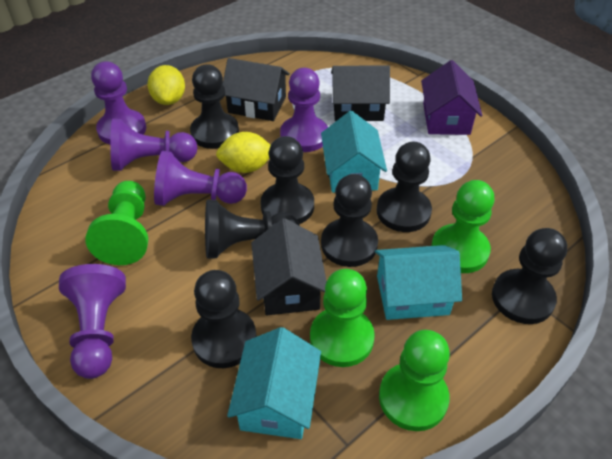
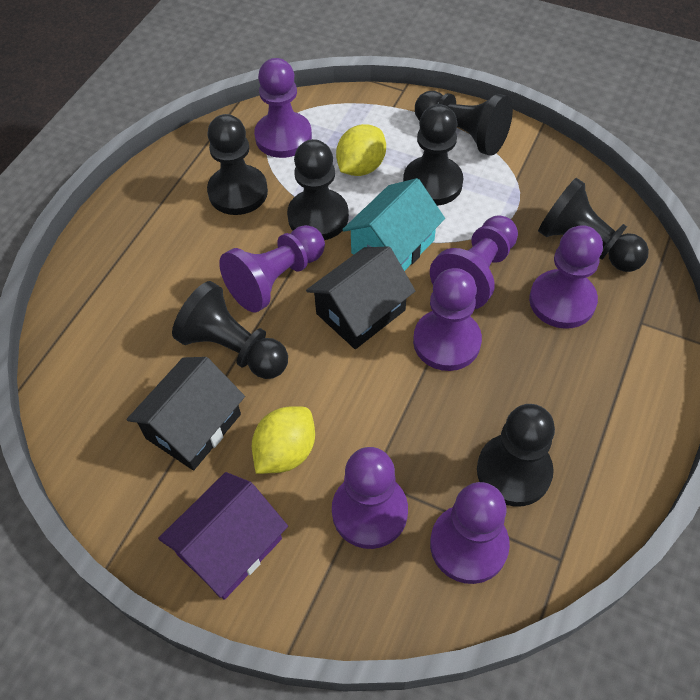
black house: [223,58,290,121] [251,218,327,315] [331,65,390,121] = 3 -> [126,357,245,471] [306,246,415,349] = 2
green pawn: [85,181,148,265] [310,269,375,367] [379,330,450,431] [431,180,494,273] = 4 -> none = 0
purple pawn: [59,264,126,379] [91,61,146,144] [110,118,198,171] [154,151,247,206] [280,68,328,152] = 5 -> [219,225,325,313] [254,58,312,158] [332,447,408,549] [413,268,482,371] [430,215,518,309] [430,482,510,584] [529,225,603,329] = 7
turquoise house: [227,327,321,439] [321,111,387,193] [375,245,462,320] = 3 -> [342,178,445,271] = 1

